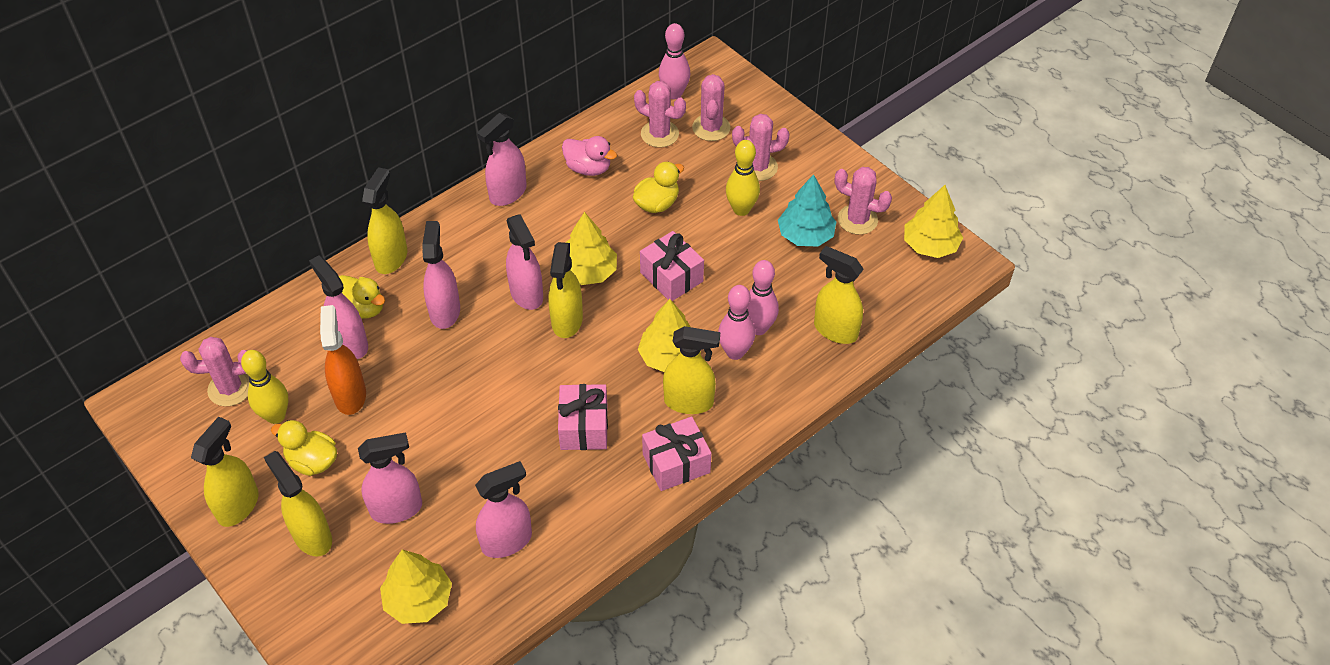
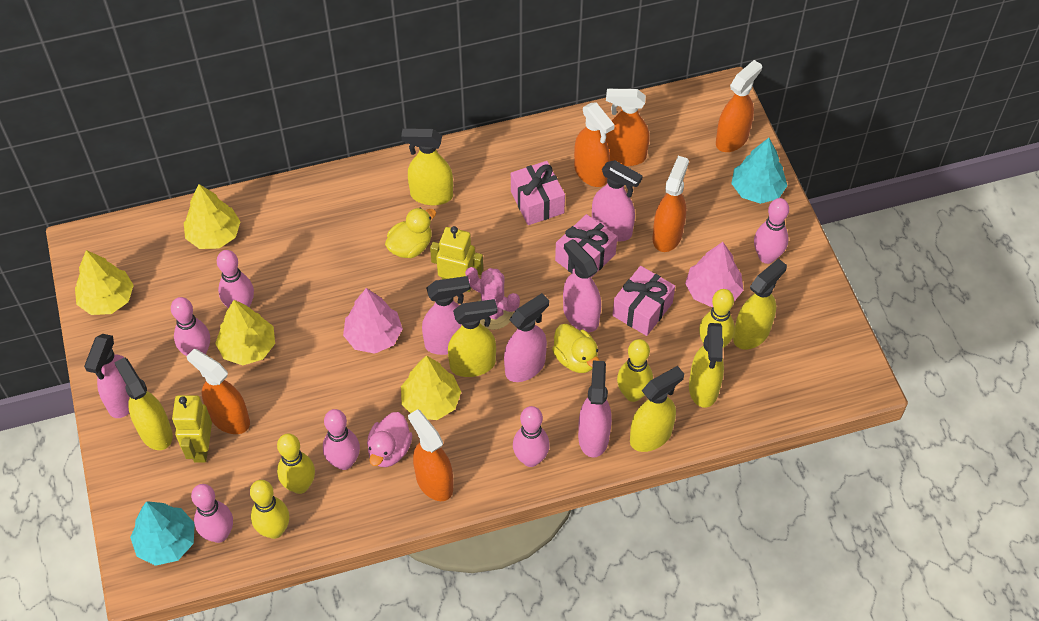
orange spray bottle: [320,305,366,415] = 1 -> [186,349,250,434] [408,409,453,501] [574,103,615,187] [606,89,650,166] [652,156,689,252] [716,60,762,152] = 6
pink bowling pin: [659,23,690,99] [718,285,755,360] [747,260,779,335] = 3 -> [171,297,210,356] [191,484,233,543] [217,250,254,308] [323,409,360,470] [513,406,550,467] [754,198,789,264] = 6
pink cactus: [180,337,249,406] [634,81,686,148] [692,74,731,141] [732,114,790,181] [835,167,892,235] = 5 -> [465,267,520,330] = 1
pink tree: none = 0 -> [343,288,403,354] [685,242,744,308] = 2
turquoise tree: [778,174,836,247] = 1 -> [130,501,195,566] [731,138,787,204] = 2
yellow bowling pin: [241,350,289,424] [726,140,760,216] = 2 -> [250,480,289,539] [277,434,315,494] [617,339,653,402] [699,289,735,349] = 4
yellow duck: [271,420,337,476] [339,275,385,318] [633,161,684,213] = 3 -> [385,207,436,258] [552,324,600,373] = 2
yellow robot: none = 0 -> [172,395,212,463] [430,226,483,292] = 2

